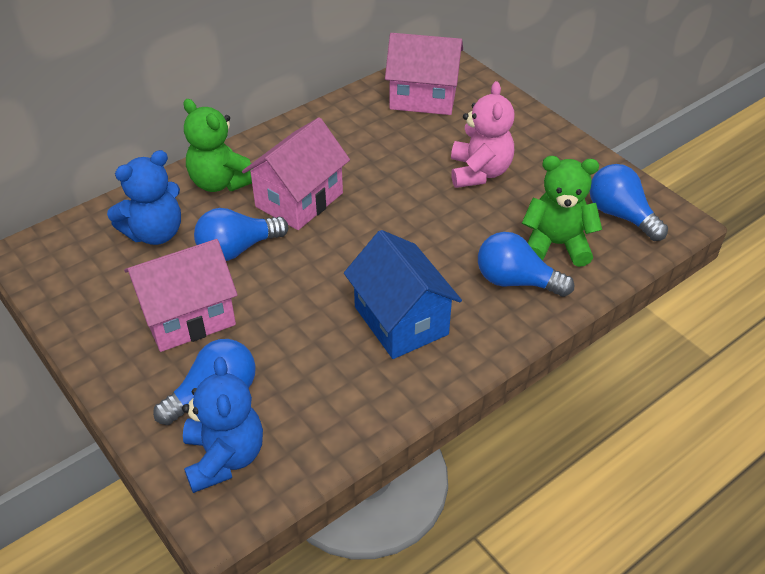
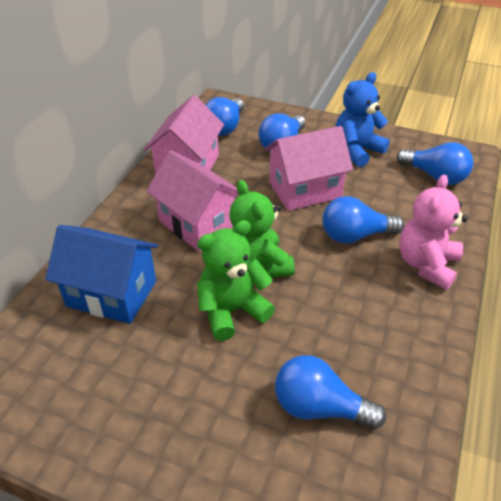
blue light bulb: [153,339,256,425] [194,208,288,261] [478,232,574,297] [590,164,668,241] = 4 -> [205,97,244,136] [259,113,306,152] [275,355,386,429] [323,196,404,244] [397,142,473,185] = 5
blue teddy bear: [107,150,181,245] [182,357,263,493] = 2 -> [336,72,390,167] = 1

